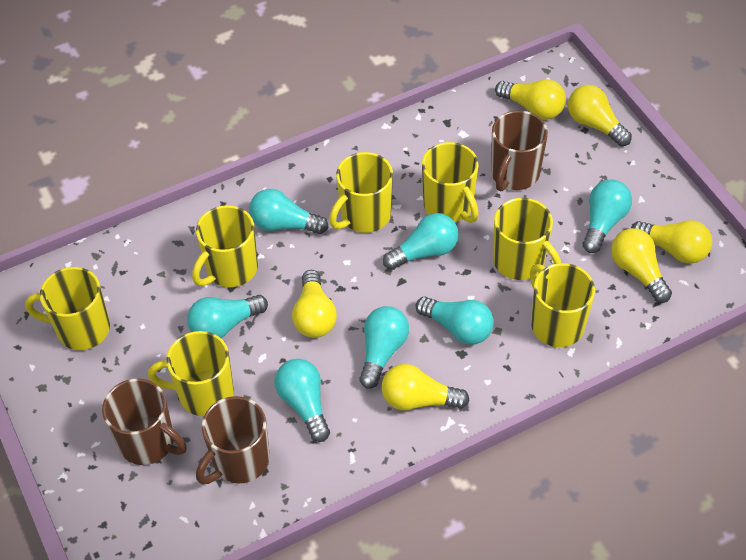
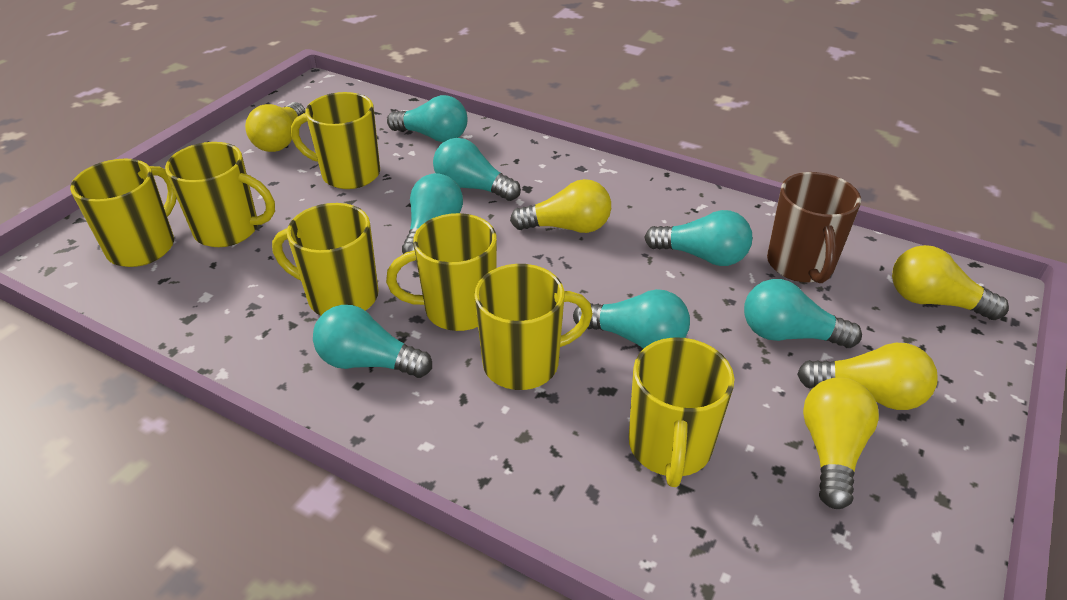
brown mug: [102,379,187,465] [196,396,270,484] [491,111,548,191] = 3 -> [767,172,861,283] = 1
yellow light bulb: [292,270,337,338] [381,364,470,410] [495,79,566,120] [568,85,632,147] [611,228,672,303] [631,220,712,264] = 6 -> [245,102,305,152] [510,179,611,233] [797,343,937,410] [803,377,879,509] [892,245,1009,320] = 5

